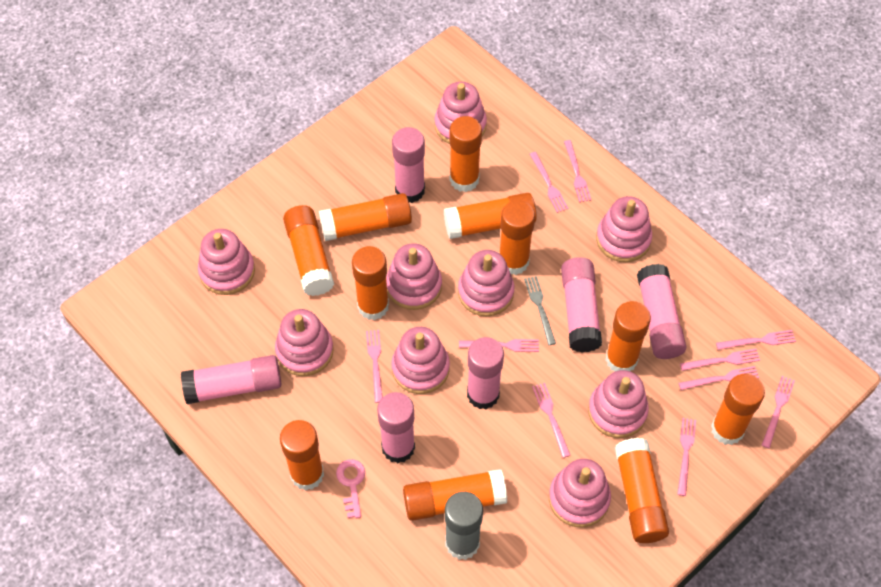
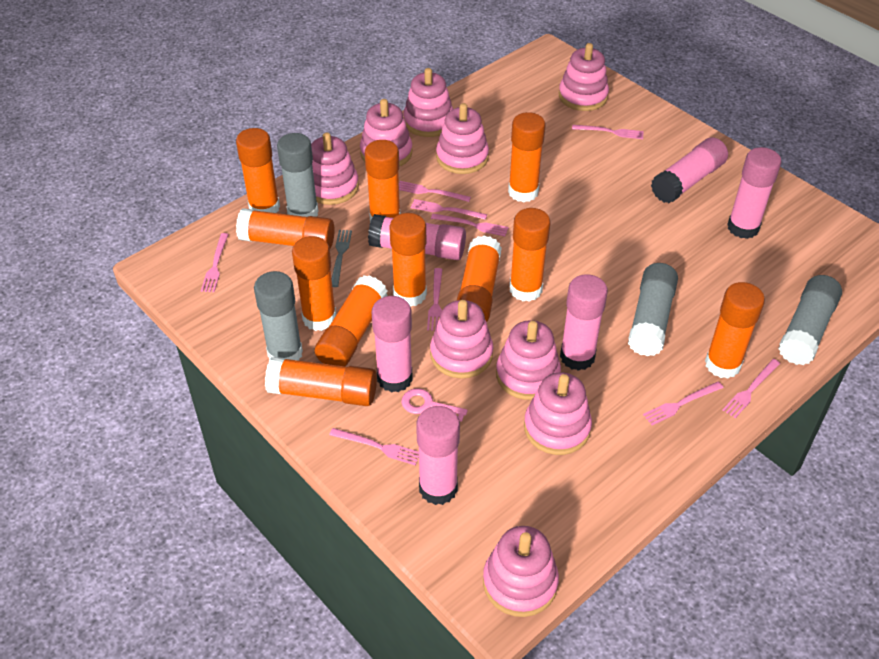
grey glue stick: [445,492,483,560] = 1 -> [254,271,303,361] [277,133,318,217] [628,263,678,356] [778,275,842,365] = 4
pink fork: [366,330,383,403] [459,339,539,352] [529,152,568,213] [532,383,570,458] [564,140,591,202] [677,418,696,496] [679,366,759,390] [680,349,760,371] [716,330,796,350] [762,376,795,448] = 10 -> [201,233,229,292] [329,428,419,465] [399,181,471,202] [411,199,487,220] [427,268,442,331] [431,214,508,236] [572,125,644,139] [643,381,724,425] [723,359,780,418] = 9

